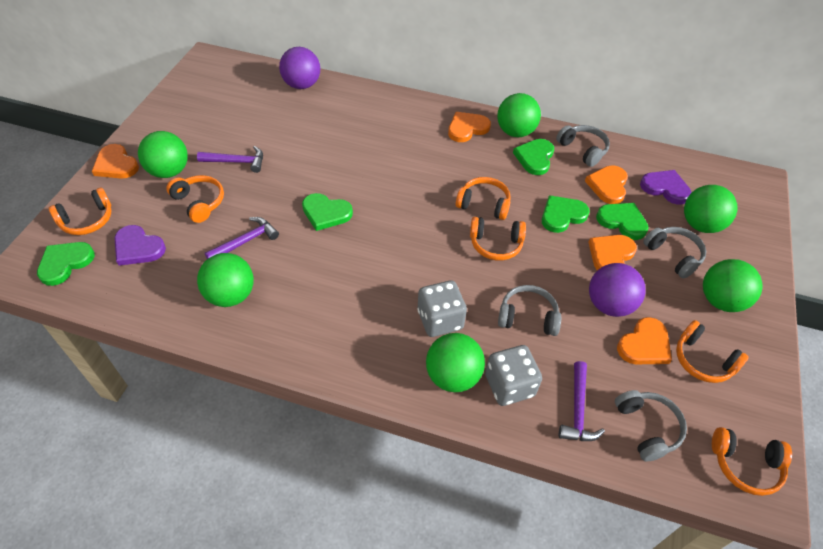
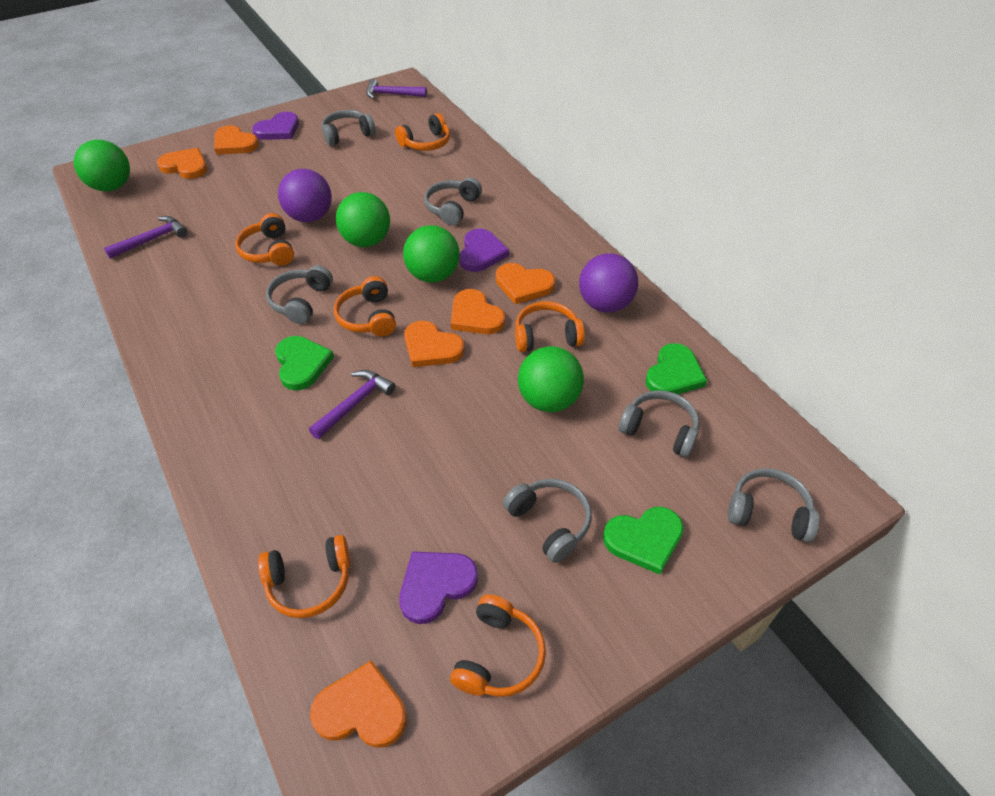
green ball: [138,131,188,178] [197,253,254,307] [426,333,485,392] [497,93,541,137] [684,185,737,233] [703,259,763,312] = 6 -> [74,140,130,191] [336,192,390,247] [403,225,460,283] [518,346,584,412] = 4
green heart: [37,242,95,286] [302,193,353,231] [513,139,554,175] [542,195,590,233] [596,203,649,240] = 5 -> [275,336,334,390] [603,507,684,575] [645,343,707,394] = 3
grey dice: [417,280,467,337] [485,345,542,406] = 2 -> none = 0
grey headphones: [498,285,561,336] [556,125,610,167] [615,390,687,461] [643,227,706,278] = 4 -> [266,265,333,324] [322,110,375,146] [424,177,482,226] [503,479,592,563] [619,390,699,457] [728,468,820,542] = 6
orange heart: [92,144,139,179] [448,112,491,142] [585,165,628,204] [588,235,637,271] [617,317,672,364] = 5 -> [157,148,207,179] [214,125,259,155] [310,661,407,748] [404,321,464,367] [451,289,505,334] [496,263,555,304] = 6
purple heart: [114,225,166,266] [640,170,692,205] = 2 -> [252,112,299,140] [399,551,478,624] [459,229,509,272] = 3

